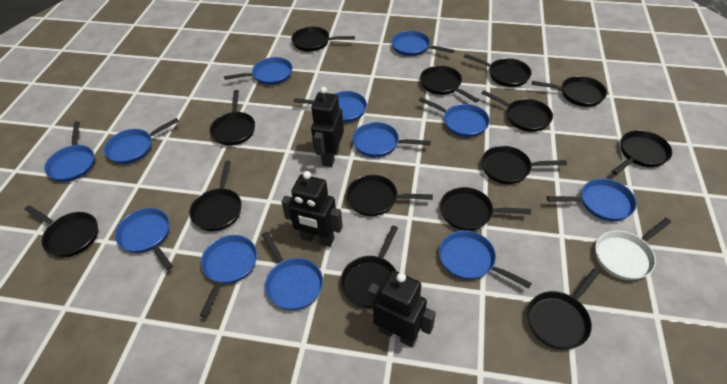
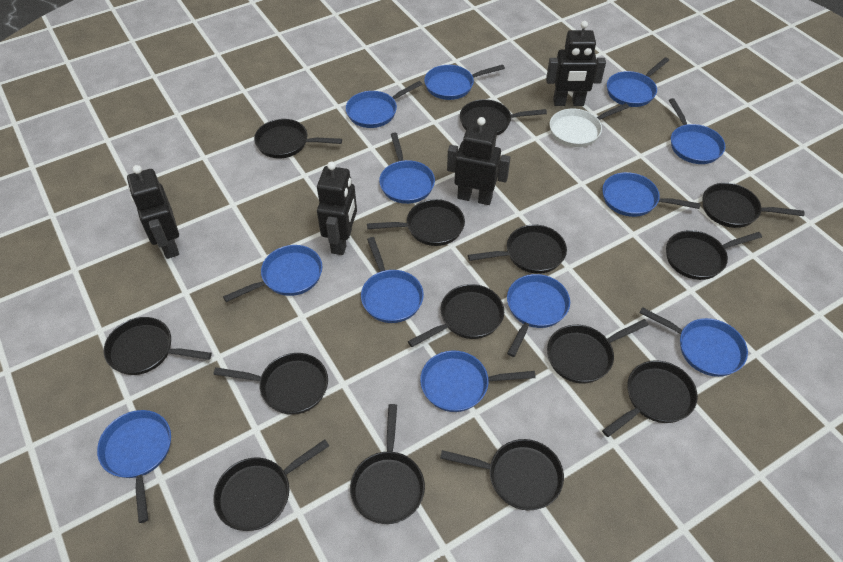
black robot: [281,171,343,247] [311,87,344,167] [368,270,436,347] = 3 -> [127,165,179,259] [317,161,357,255] [447,117,511,205] [546,21,606,106] = 4

